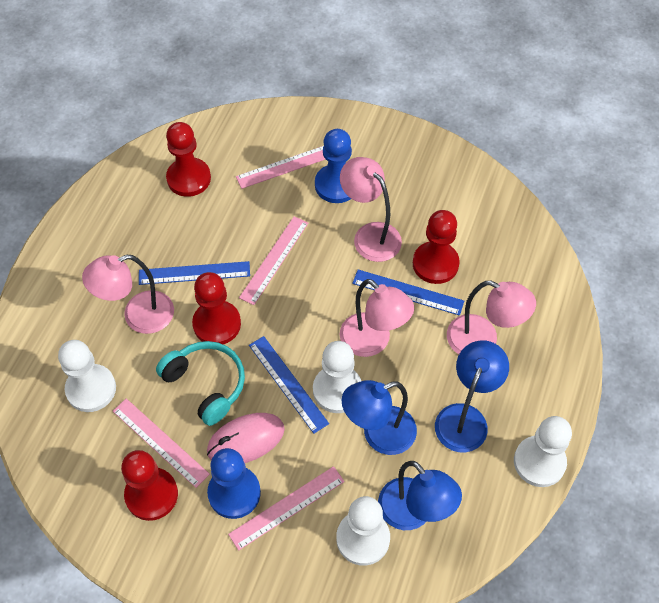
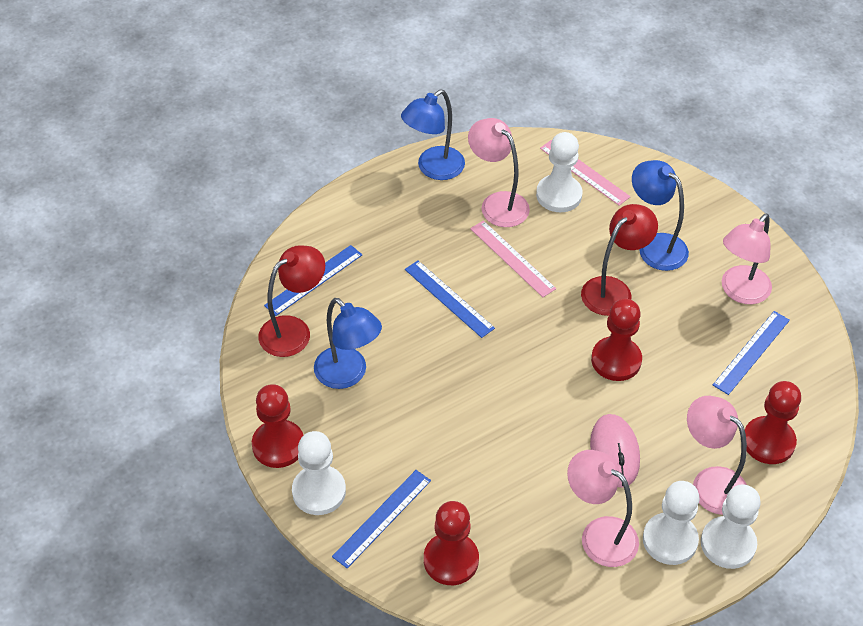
blue pawn: [207,448,261,519] [315,129,352,203] = 2 -> none = 0
blue ruler: [139,261,250,285] [249,336,329,434] [352,270,464,316] = 3 -> [264,245,362,316] [332,470,431,568] [405,260,495,338] [713,311,790,395] = 4
pink ruler: [113,398,210,488] [228,466,344,551] [236,146,326,189] [239,216,308,305] = 4 -> [470,220,556,297] [540,140,631,206] = 2
red lamp: none = 0 -> [258,245,325,357] [581,204,658,316] = 2
turquoise headphones: [156,341,245,426] = 1 -> none = 0

